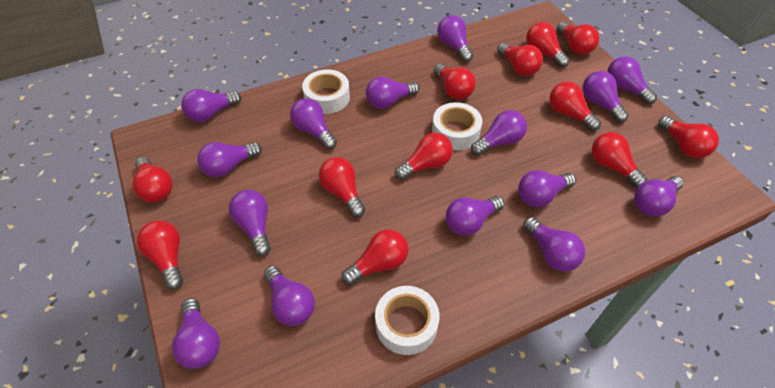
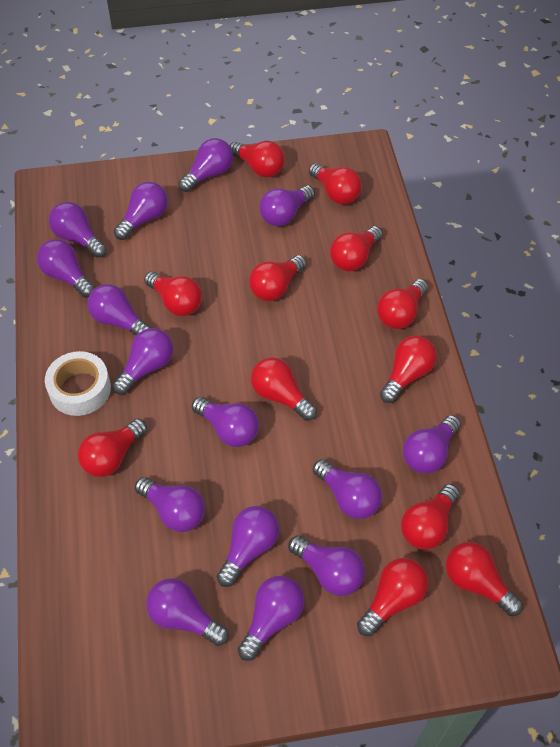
white tape: [302,69,350,114] [375,286,440,355] [432,102,482,150] = 3 -> [45,351,111,416] = 1

